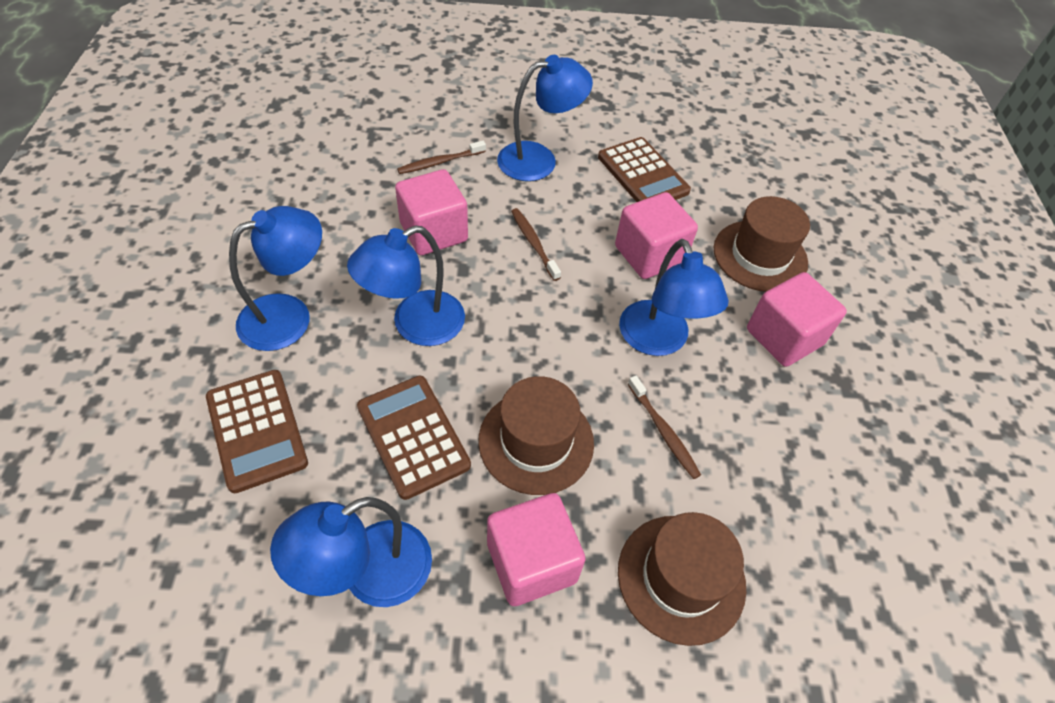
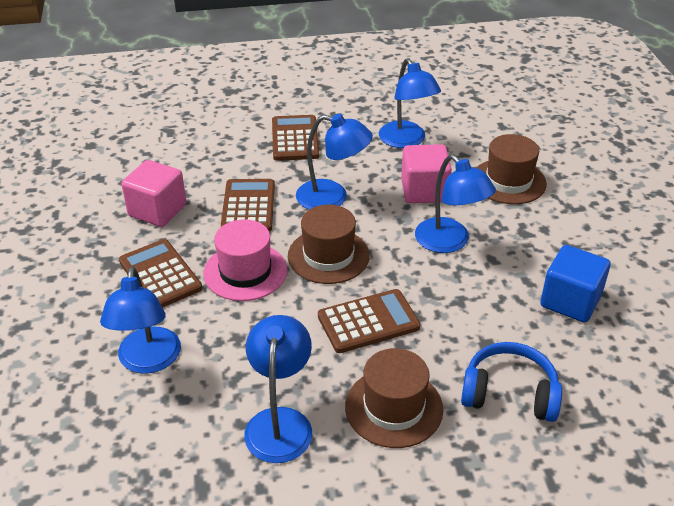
blue cube: none = 0 -> [540,245,611,323] = 1
blue headphones: none = 0 -> [461,342,562,422] = 1
brown calculator: [206,370,308,493] [357,376,471,500] [598,137,691,202] = 3 -> [119,239,202,308] [221,179,275,232] [272,115,319,161] [318,289,421,353] = 4
brown toothbrush: [397,141,486,174] [511,208,561,281] [628,375,701,479] = 3 -> none = 0
pink cube: [395,169,468,255] [487,493,586,606] [615,192,698,279] [747,272,847,367] = 4 -> [121,160,186,227] [401,144,452,203] = 2
pink hat: none = 0 -> [203,219,287,301] = 1

